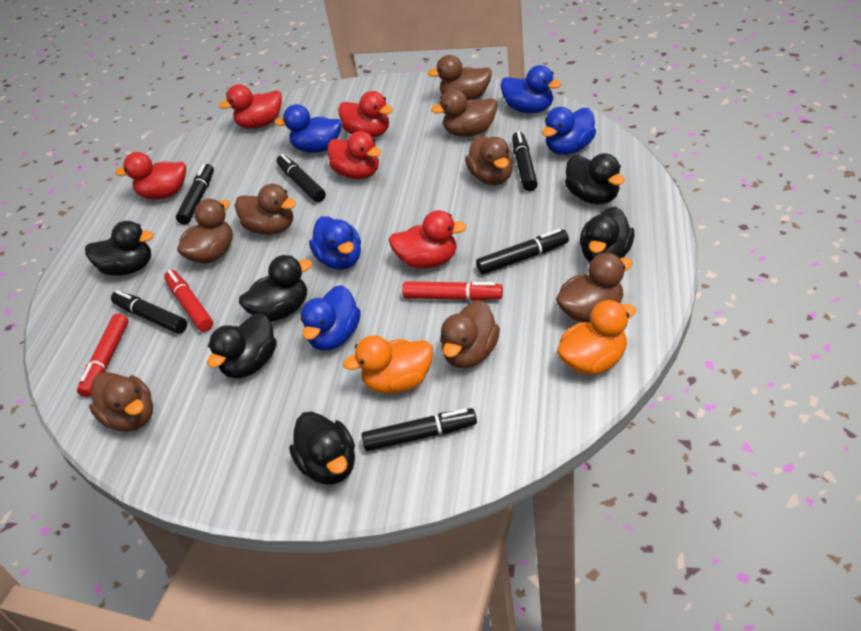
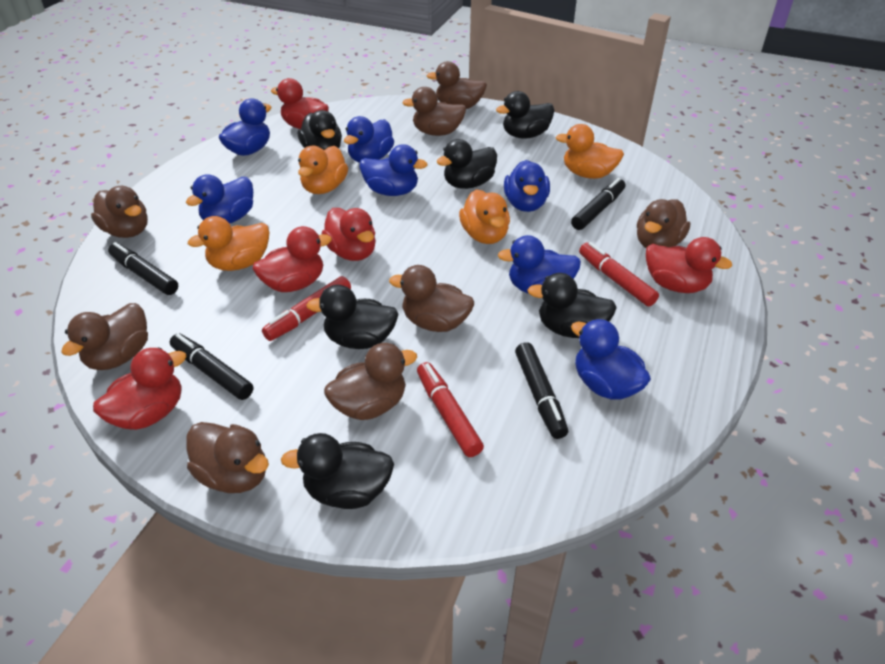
black marker: [111,290,187,334] [176,164,214,225] [277,154,326,202] [361,408,477,451] [476,229,569,274] [512,131,538,191] = 6 -> [108,242,178,295] [170,334,253,400] [515,342,568,439] [571,178,625,230] = 4
blue duck: [275,104,342,153] [301,285,361,350] [309,216,361,270] [500,65,562,113] [542,107,596,155] = 5 -> [186,174,253,224] [219,98,272,156] [344,116,394,163] [360,144,428,196] [497,235,581,294] [504,160,550,212] [571,319,651,400] = 7
orange duck: [343,336,433,394] [557,300,636,375] = 2 -> [188,216,269,271] [298,146,348,194] [459,189,510,244] [556,124,624,179] = 4

